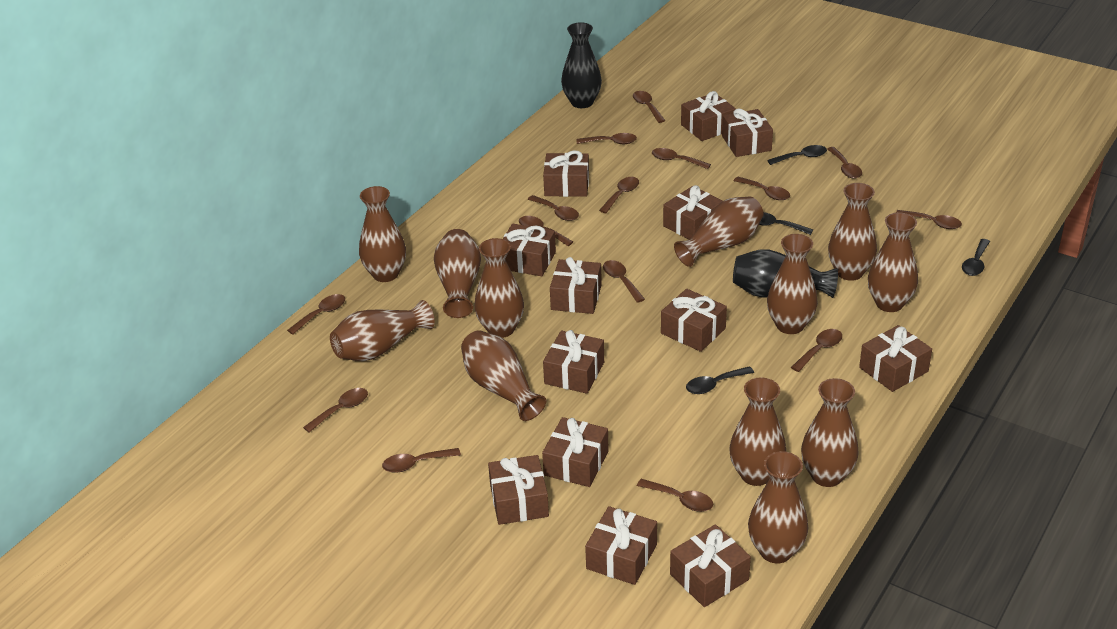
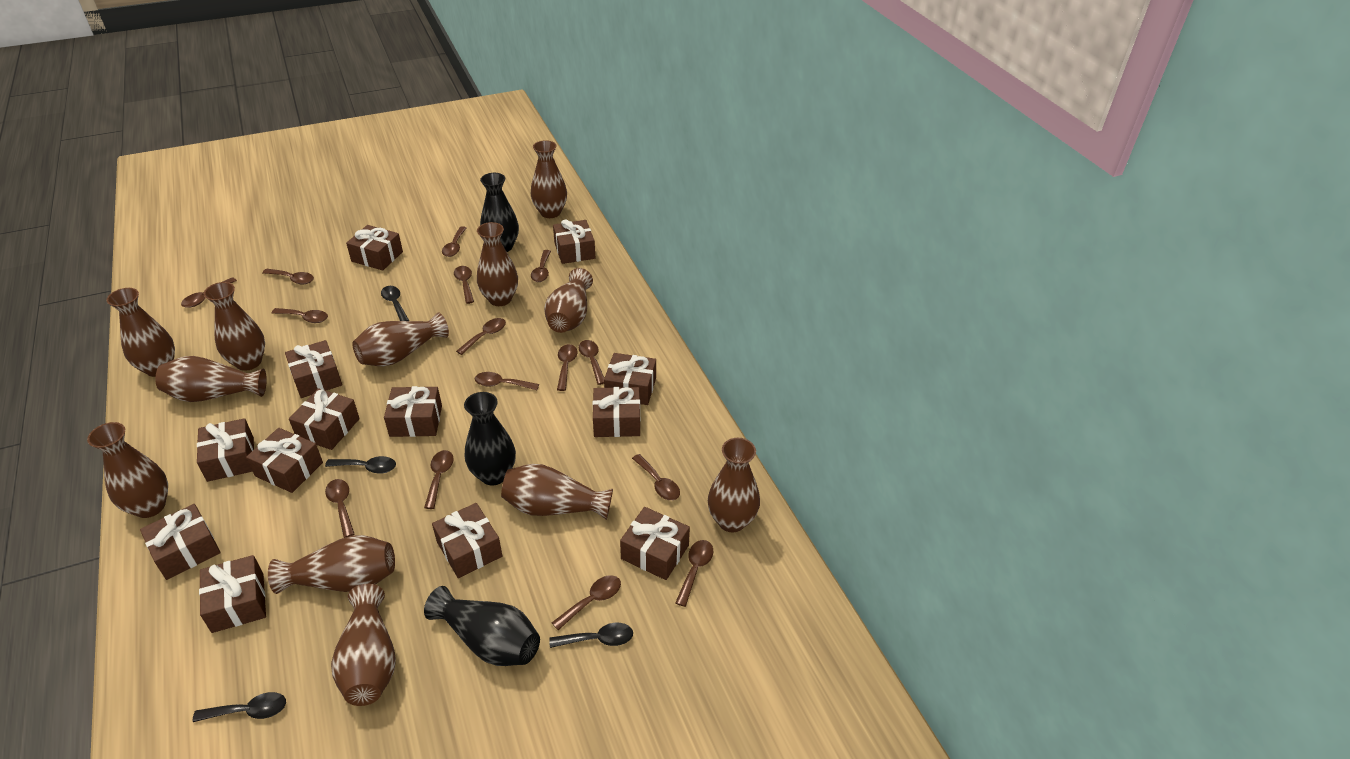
black vase: [561,22,602,108] [733,249,838,298] = 2 -> [424,586,540,666] [464,392,516,485] [480,173,519,252] = 3

